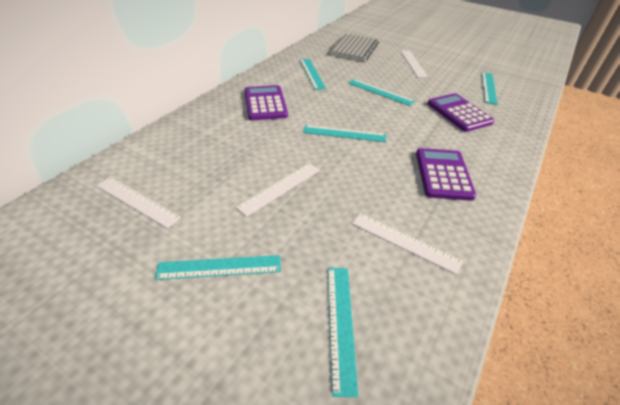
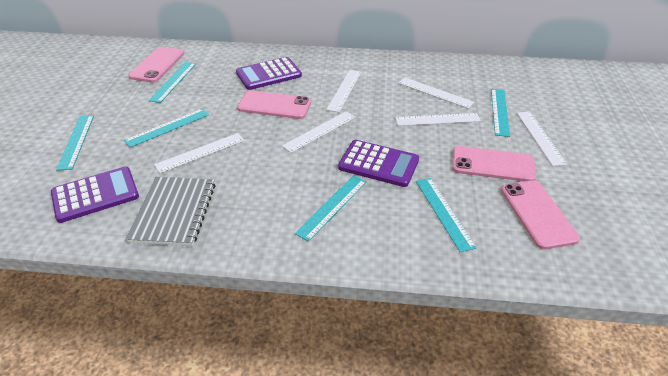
pink phone: none = 0 -> [128,47,184,83] [237,90,311,119] [452,146,536,182] [501,180,580,249] = 4
white ruler: [96,177,181,228] [236,163,320,217] [352,213,463,275] [401,51,428,78] = 4 -> [154,133,245,173] [282,111,356,153] [326,70,361,112] [395,113,481,126] [398,77,474,109] [517,112,567,166] = 6

